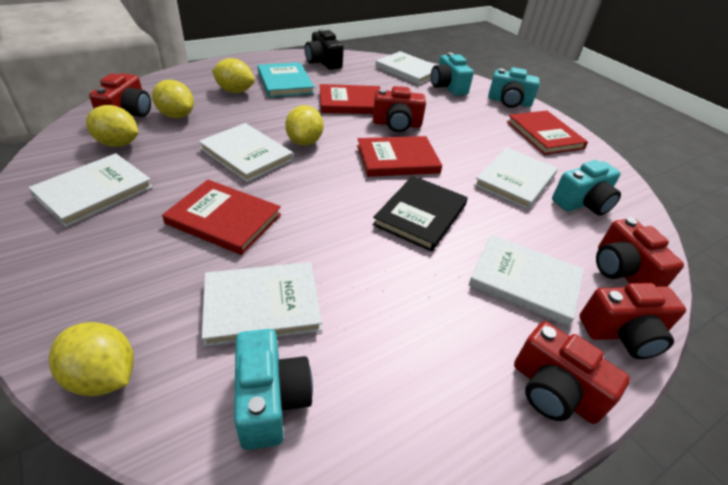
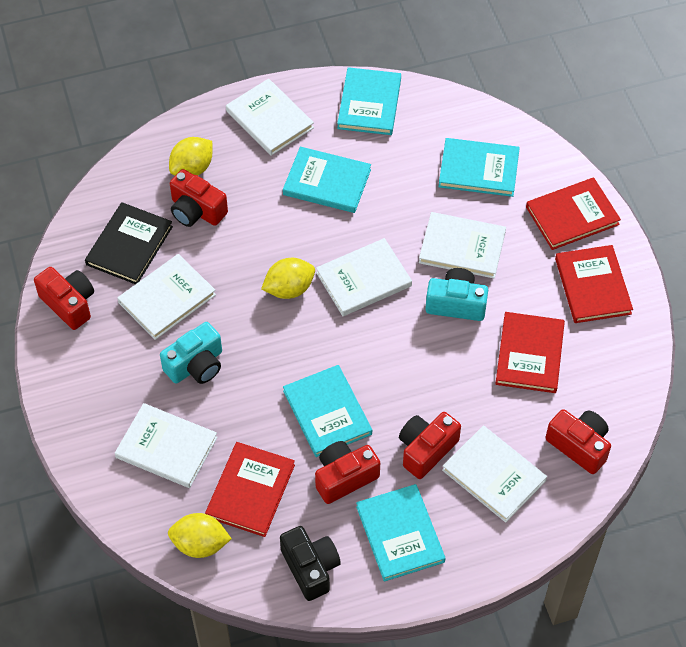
turquoise book: [258,62,314,97] = 1 -> [283,147,371,213] [283,365,372,457] [337,67,401,135] [356,484,446,582] [439,138,520,197] = 5
turquoise camera: [234,329,313,450] [431,52,474,96] [488,67,539,108] [552,160,621,216] = 4 -> [160,322,222,384] [425,268,488,321] = 2
yellow lemon: [49,322,134,396] [86,105,138,147] [152,80,194,118] [212,58,255,93] [285,105,324,146] = 5 -> [168,513,232,558] [169,137,212,176] [261,258,315,299] = 3

